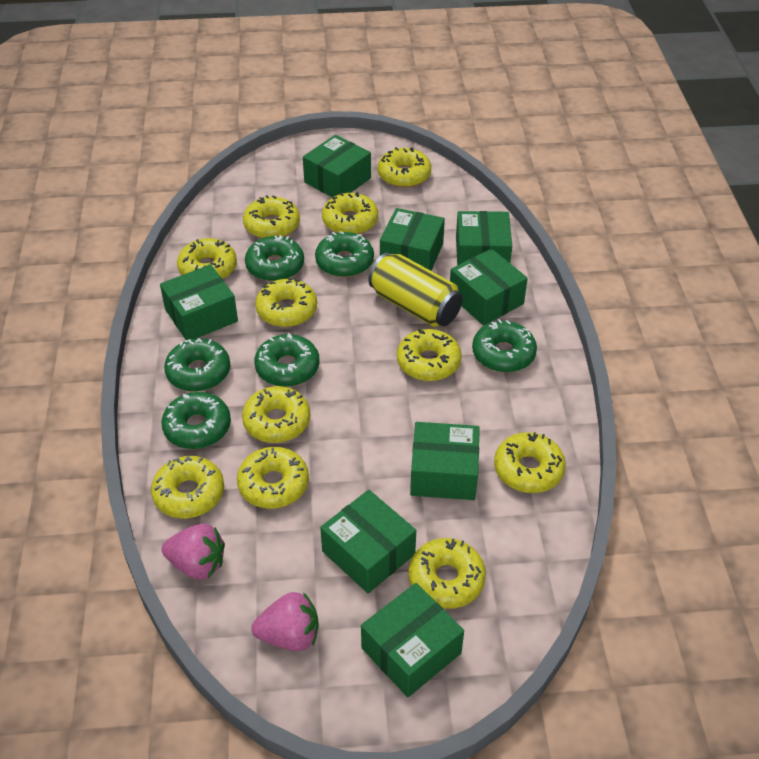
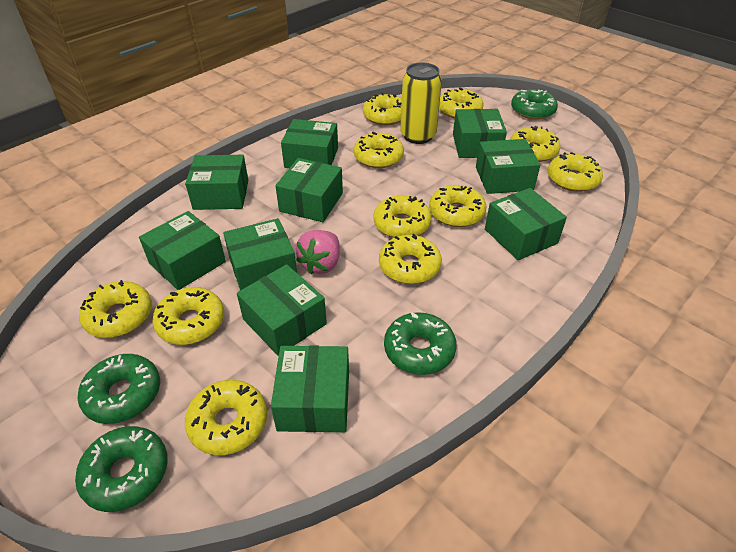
green box: [160,264,238,340] [303,135,371,197] [320,490,416,593] [361,583,464,697] [380,208,445,271] [410,422,480,500] [450,248,528,326] [456,211,512,265] = 8 -> [139,211,226,290] [185,155,248,210] [223,218,297,290] [237,264,327,356] [271,345,349,432] [275,158,343,222] [281,119,338,168] [453,109,507,158] [476,139,541,194] [485,188,567,260] = 10
green donut: [161,392,231,449] [164,338,230,392] [245,235,304,281] [254,333,319,387] [315,231,374,277] [472,319,537,372] = 6 -> [75,426,167,512] [78,354,160,424] [384,312,457,375] [511,89,558,120] = 4
pink strawberry: [162,524,225,580] [251,592,319,651] = 2 -> [296,230,340,275] = 1

